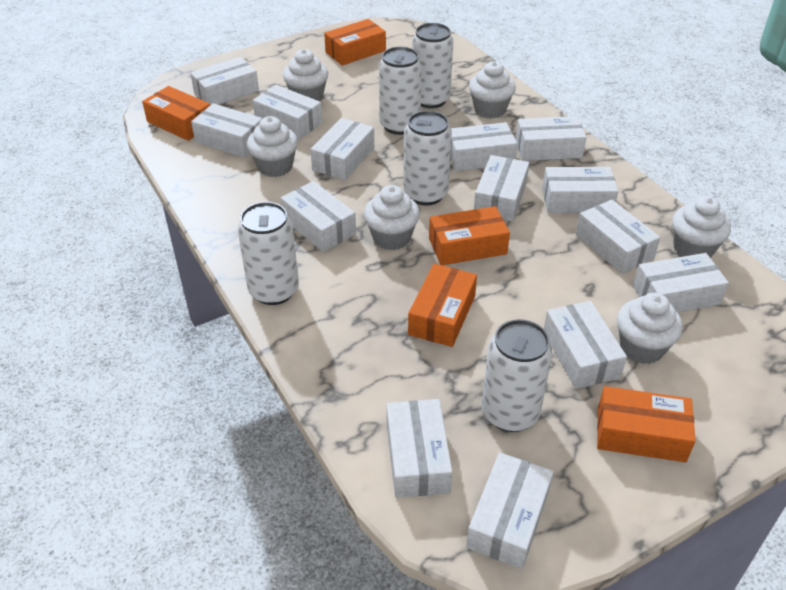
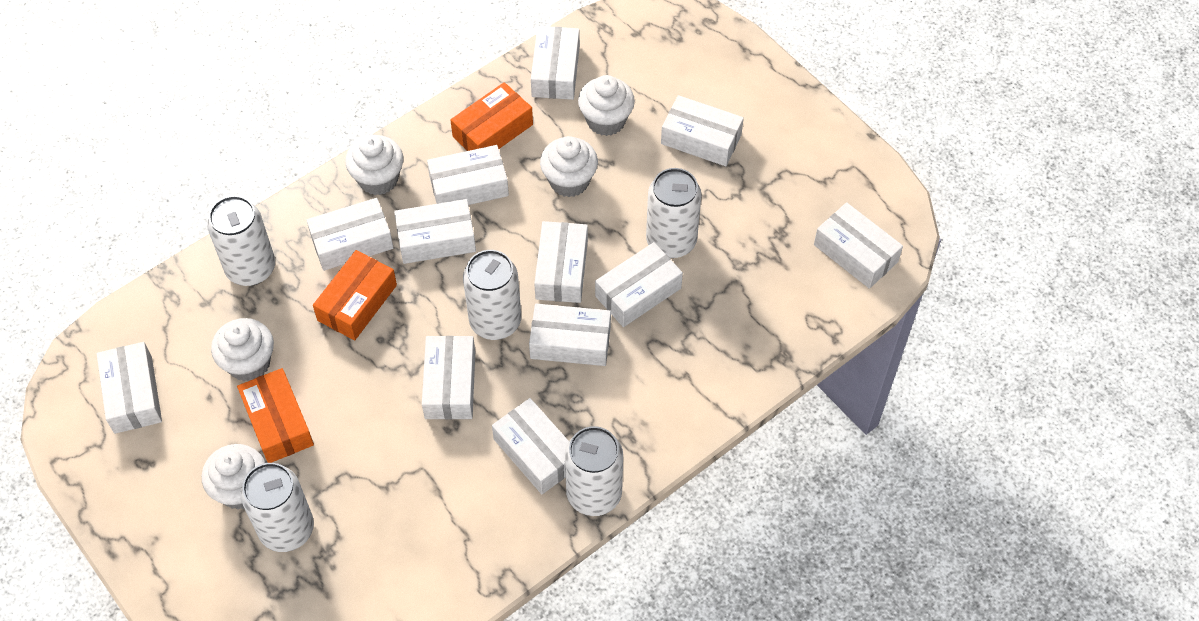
orange box: [142,86,210,141] [324,19,386,66] [408,264,477,347] [429,206,510,265] [597,386,696,462] = 5 -> [237,368,314,463] [313,250,397,340] [450,82,533,151] = 3
white box: [190,57,259,105] [191,104,263,158] [253,85,322,139] [281,181,356,252] [310,118,374,180] [386,399,452,498] [450,122,517,171] [466,452,554,569] [474,155,529,222] [515,116,587,161] [542,167,618,213] [544,301,627,389] [576,200,660,274] [633,253,729,312] = 14 -> [97,342,162,434] [306,198,394,271] [394,199,476,264] [422,336,475,419] [427,145,509,205] [492,398,569,494] [529,304,611,366] [531,26,580,100] [534,221,588,303] [595,242,683,327] [661,95,744,166] [814,202,903,289] = 12
white cupcake: [247,116,298,177] [283,49,328,101] [364,185,420,250] [469,61,516,119] [617,293,683,364] [672,196,731,258] = 6 -> [202,444,266,510] [211,318,274,382] [345,134,403,195] [540,136,598,197] [578,75,635,136] = 5

